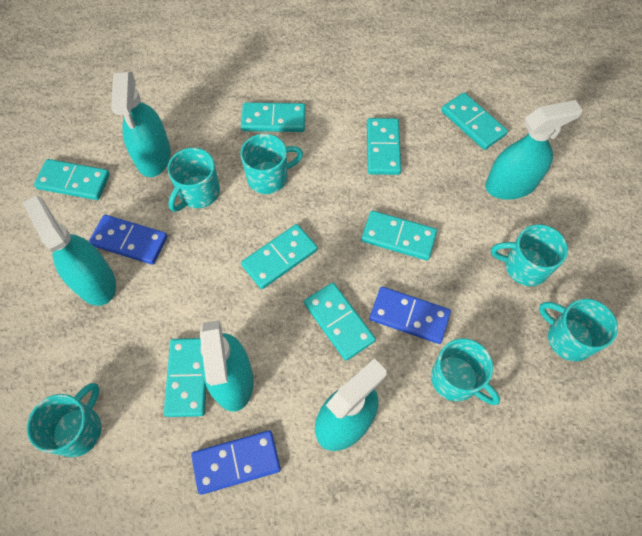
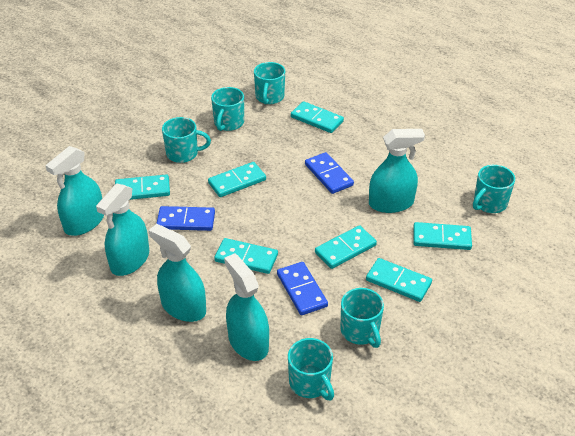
turquoise domino: [34,159,110,200] [164,338,206,417] [241,102,306,132] [241,224,318,289] [304,283,376,361] [361,211,437,261] [367,118,401,175] [441,92,508,150] = 8 -> [115,174,170,200] [208,162,266,197] [214,238,278,274] [291,101,344,133] [315,225,377,269] [366,258,432,302] [413,222,472,250] = 7

